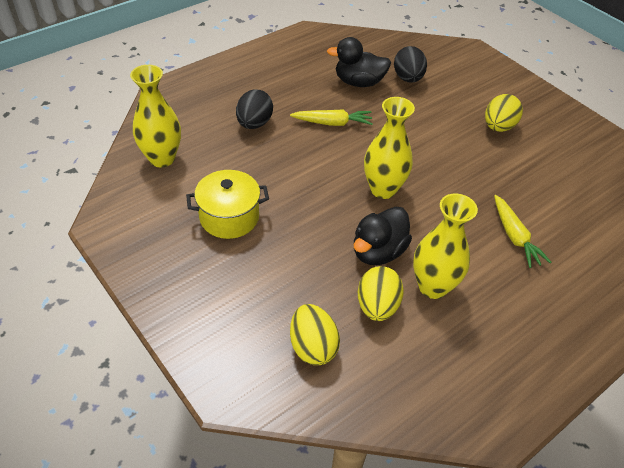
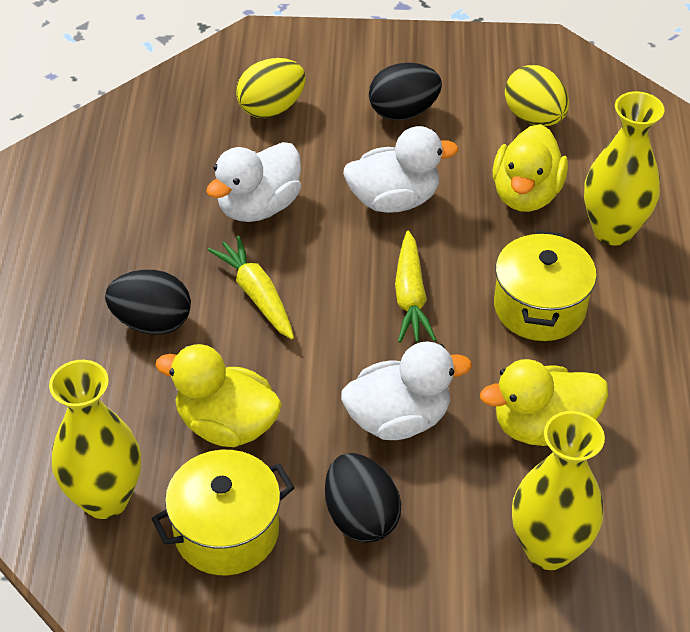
black duck: [327,37,391,87] [354,207,412,265] = 2 -> none = 0
black egg: [236,89,273,129] [394,46,427,83] = 2 -> [105,270,191,335] [325,453,401,543] [369,63,442,120] = 3
white duck: none = 0 -> [206,142,301,222] [341,342,472,440] [343,126,459,213] = 3
yellow duck: none = 0 -> [155,344,282,447] [480,359,608,446] [492,124,568,212] = 3
yellow egg: [290,304,340,365] [358,266,404,321] [485,94,523,132] = 3 -> [236,58,305,118] [505,65,569,126] = 2
yellow pot: [186,170,269,239] = 1 -> [151,450,294,575] [494,230,597,341] = 2

